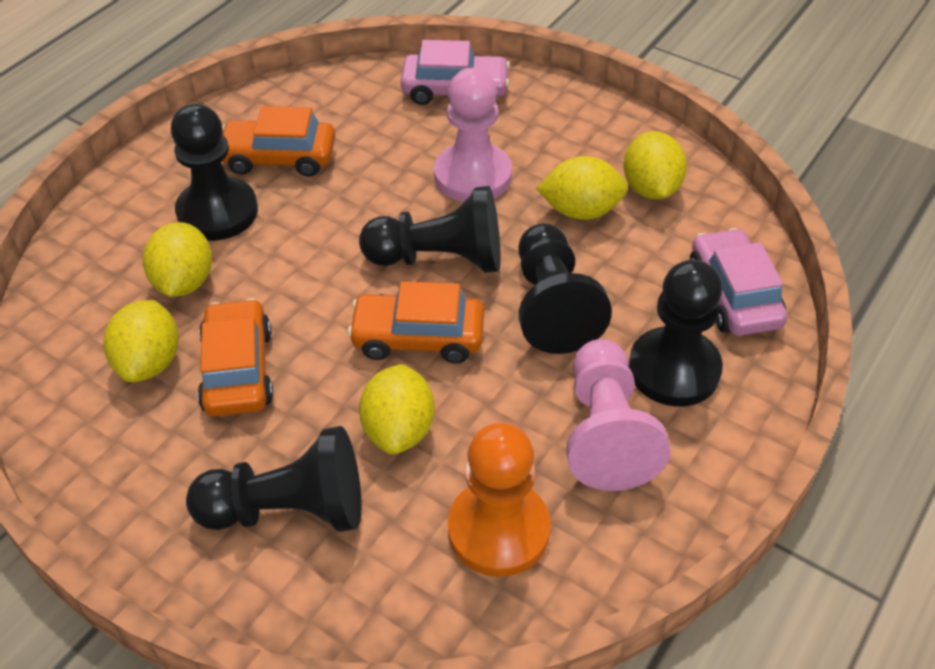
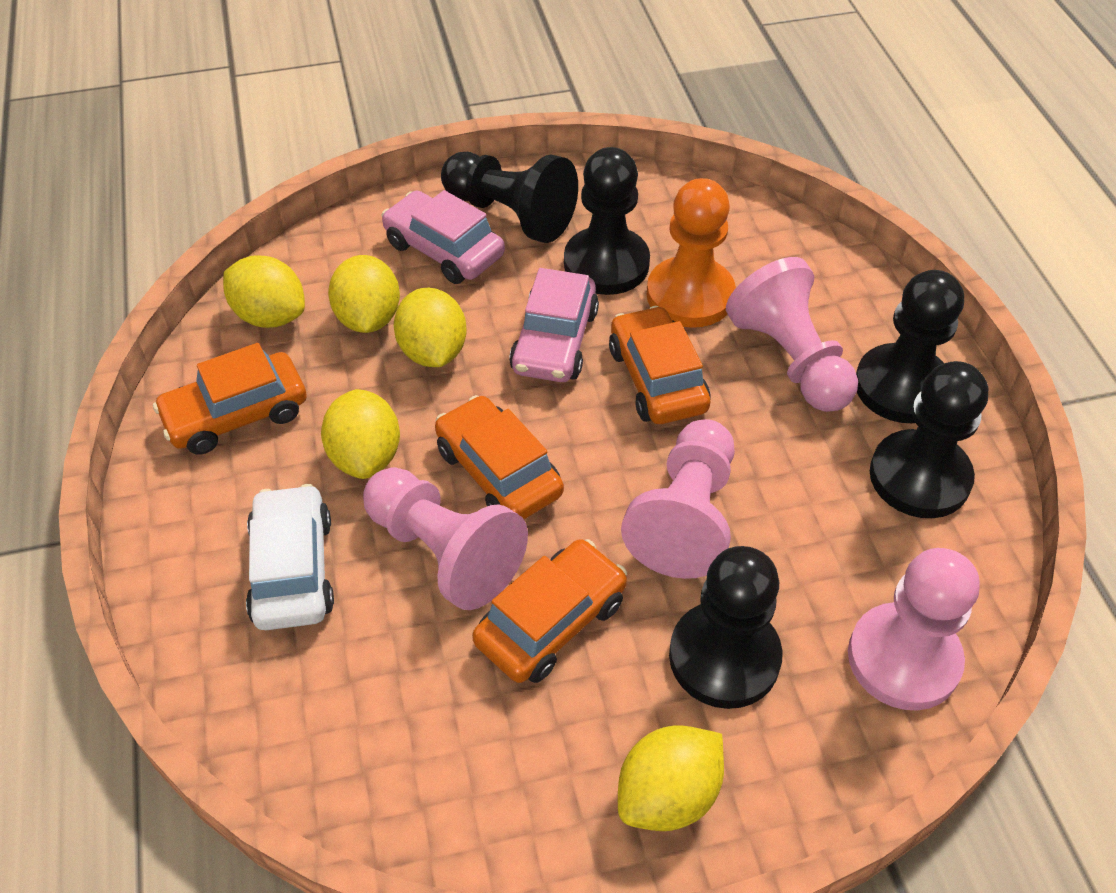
orange car: [198,298,273,417] [222,106,335,177] [347,281,484,364] = 3 -> [153,343,307,455] [435,395,564,519] [472,539,627,683] [609,306,710,424] = 4
pink pawn: [434,68,512,202] [566,339,671,491] = 2 -> [363,467,528,610] [621,419,735,579] [726,257,858,412] [848,548,980,710] = 4
white car: none = 0 -> [246,484,334,630] = 1

